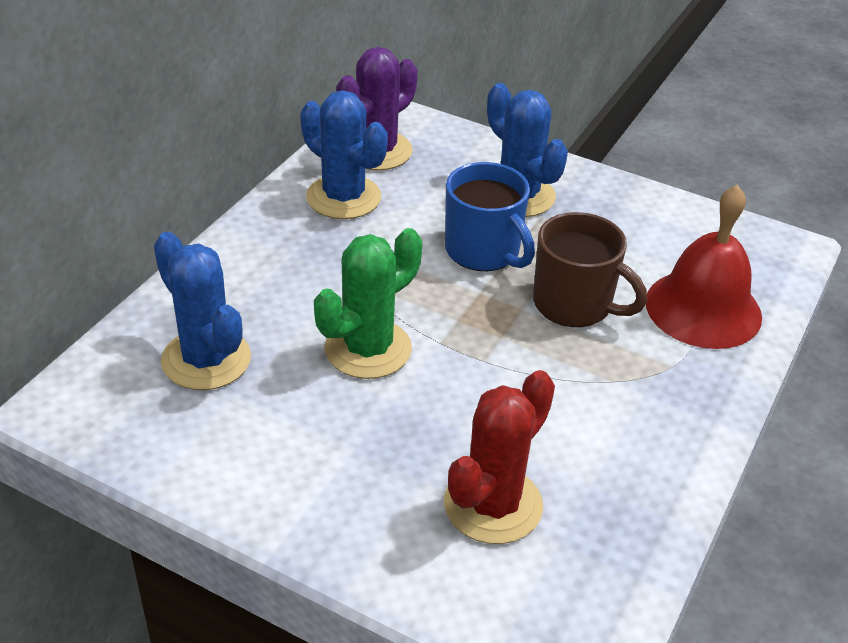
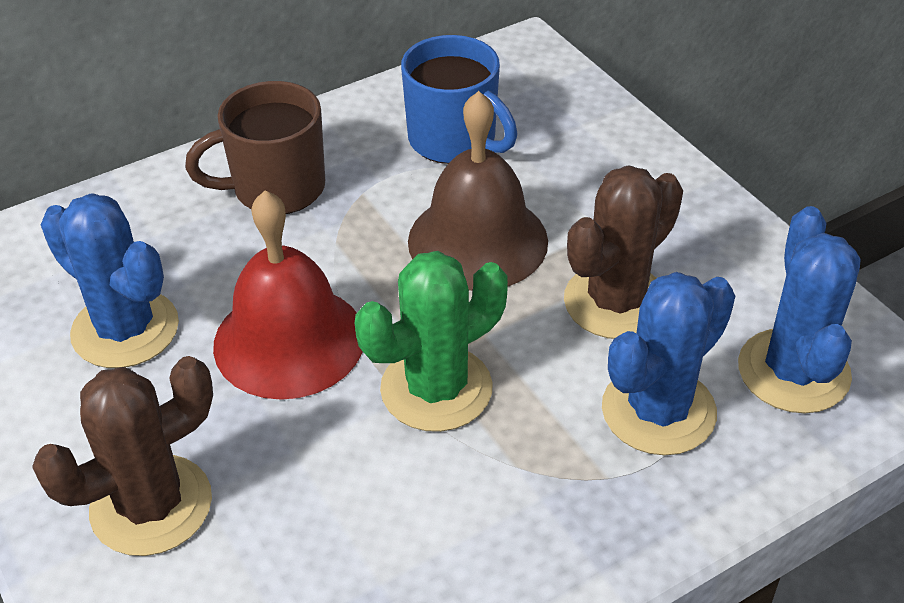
brown bell: none = 0 -> [408,91,548,291] = 1
brown cactus: none = 0 -> [32,356,213,556] [564,165,683,339] = 2
purple cactus: [336,47,418,170] = 1 -> none = 0
red cactus: [444,370,555,544] = 1 -> none = 0

